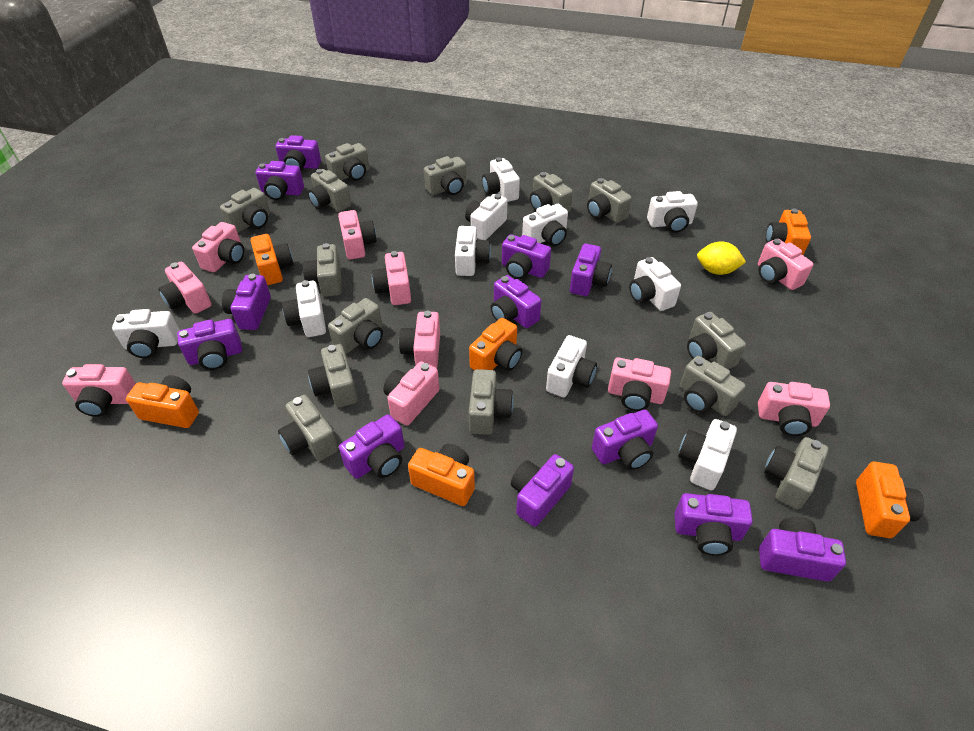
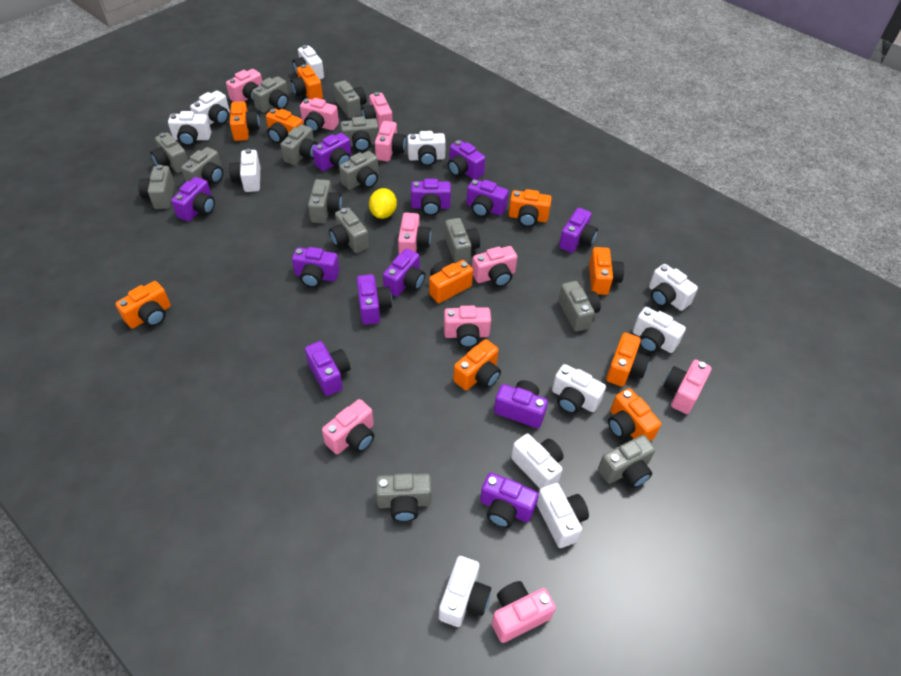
orange camera: [126,375,199,428] [251,234,294,285] [408,444,475,506] [469,318,522,371] [766,208,811,255] [856,462,924,538] = 6 -> [115,281,171,328] [230,101,260,141] [266,109,303,143] [291,64,323,100] [429,260,473,303] [453,339,501,390] [509,189,552,227] [589,247,624,295] [606,333,650,387] [608,388,661,441] = 10
white camera: [112,309,180,358] [282,280,326,337] [455,226,491,276] [465,194,507,240] [482,157,520,202] [522,204,568,246] [546,335,597,397] [629,257,681,311] [647,191,698,233] [678,419,737,490] = 10 -> [168,111,211,146] [190,91,230,125] [229,149,260,192] [292,45,324,80] [408,131,446,166] [439,556,491,627] [511,433,563,489] [537,483,589,548] [552,364,606,414] [633,307,686,353] [649,264,698,311] = 11

